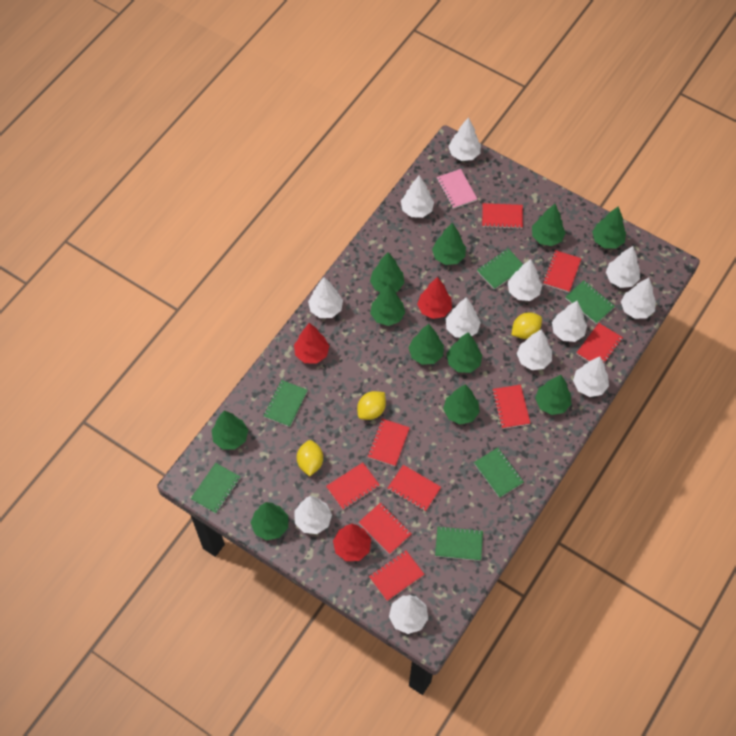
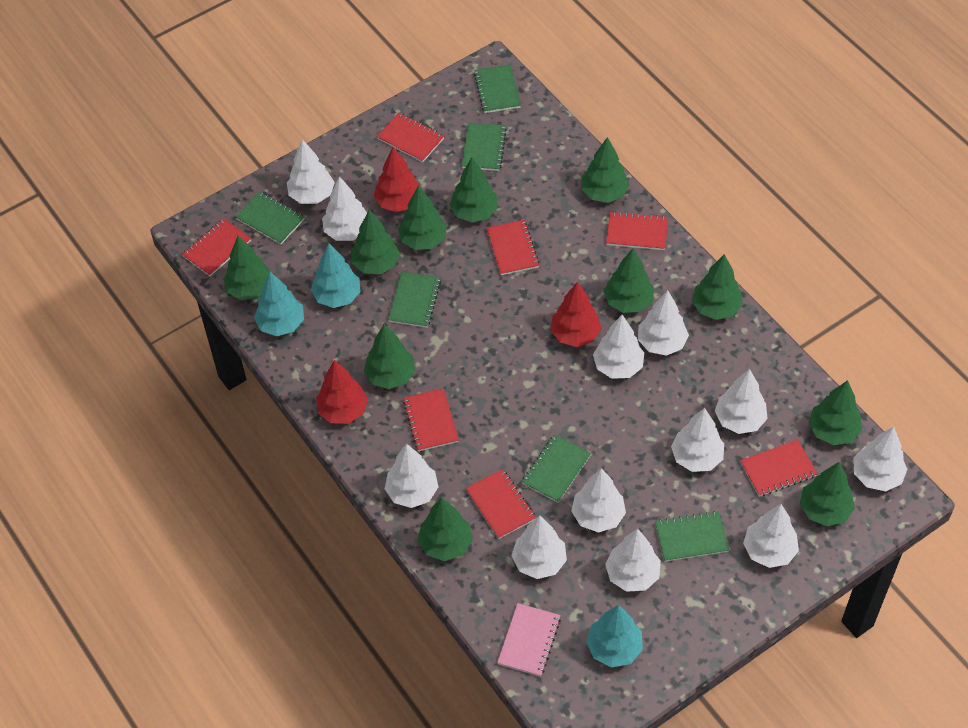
red notebook: [326,462,380,510] [358,503,412,554] [368,419,410,467] [369,551,425,601] [388,465,441,512] [482,203,523,229] [492,385,531,429] [543,250,582,292] [577,323,623,364] = 9 -> [182,219,251,276] [377,113,444,162] [403,388,459,451] [466,469,536,539] [487,220,540,275] [606,211,668,250] [740,439,817,497] = 7
turquoise tree: none = 0 -> [254,272,304,336] [311,243,361,308] [586,605,643,668] = 3
yellow lemon: [297,440,323,476] [357,391,386,420] [512,313,542,339] = 3 -> none = 0

